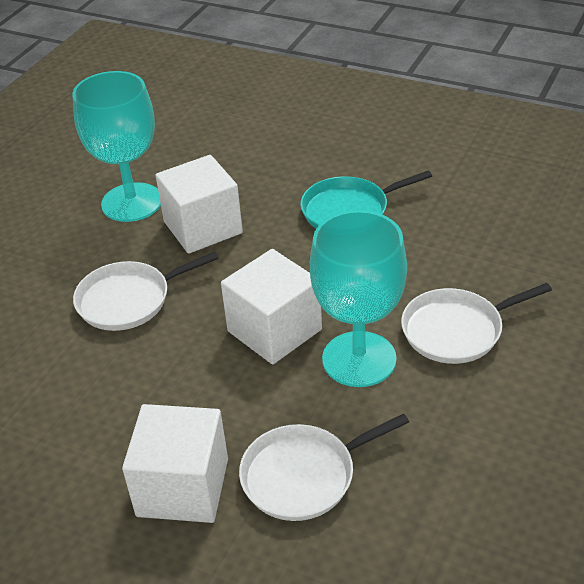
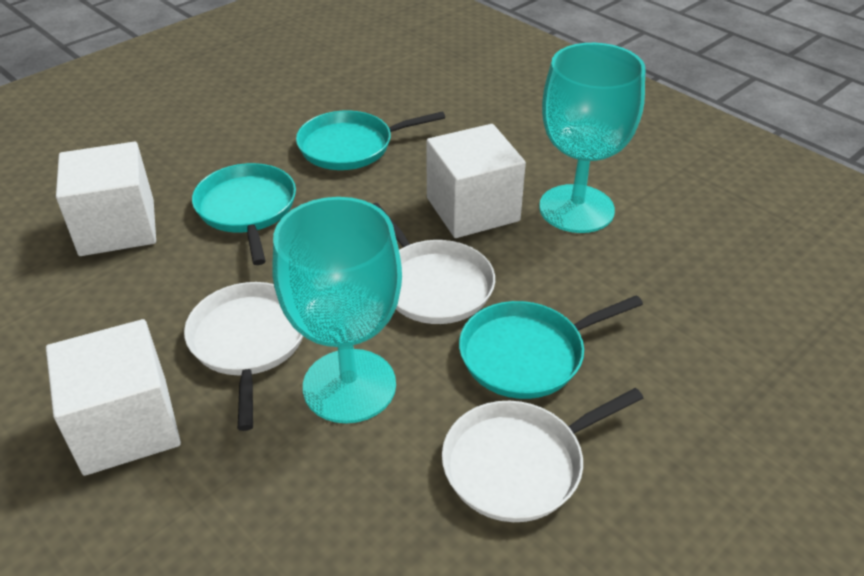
turquoise pan: [300,170,432,229] = 1 -> [192,163,296,265] [296,110,445,170] [459,295,643,399] = 3

